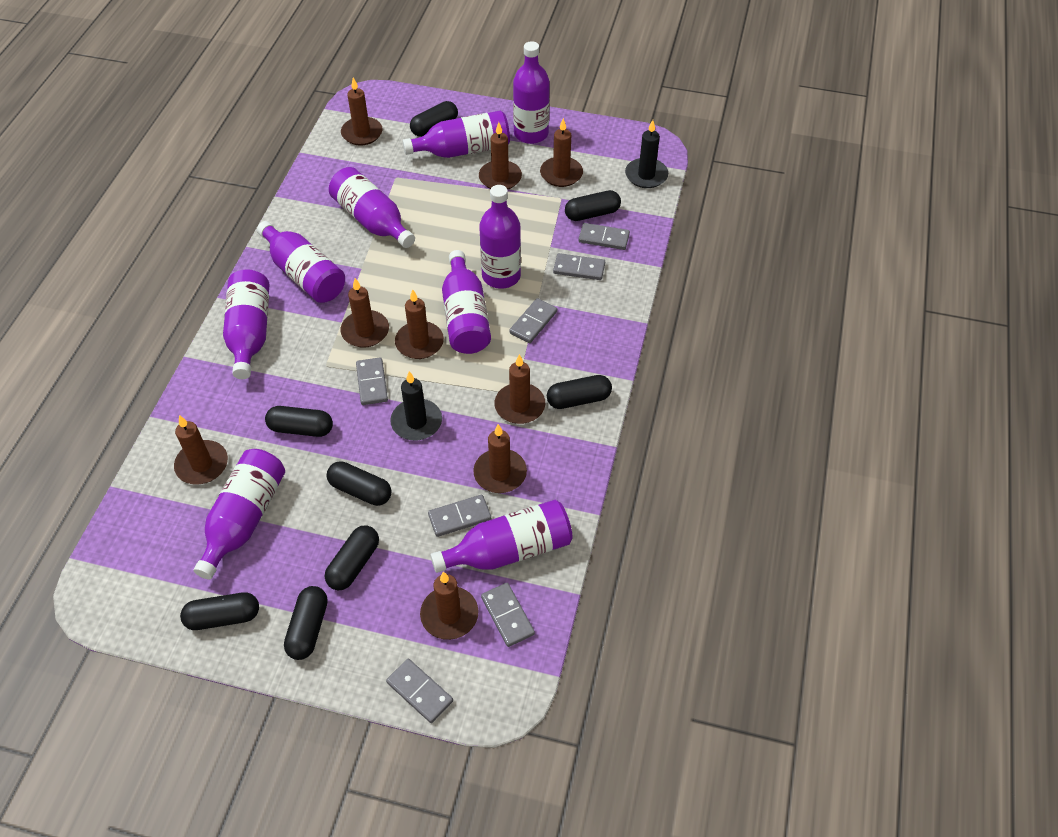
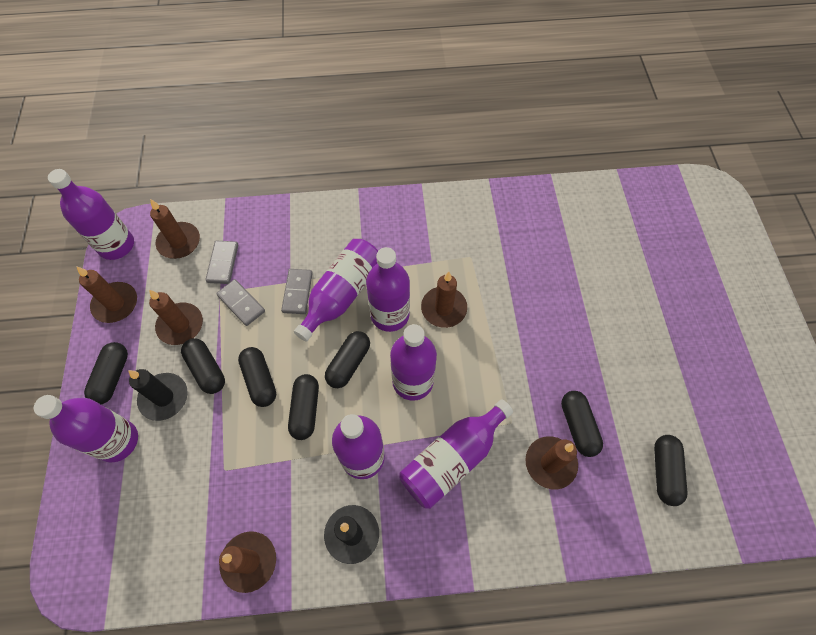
black capsule: [180,592,259,630] [265,406,333,437] [284,586,328,660] [325,525,379,590] [326,461,392,506] [410,101,458,137] [547,375,612,409] [565,190,621,221] = 8 -> [84,342,128,404] [181,338,225,394] [238,347,276,407] [288,374,319,440] [325,331,370,388] [561,391,603,457] [654,435,688,506] = 7
brown candle: [174,415,228,484] [341,77,382,146] [341,278,389,348] [395,289,444,359] [420,571,479,640] [473,424,527,493] [479,122,522,190] [494,354,545,424] [540,118,583,187] = 9 -> [76,266,137,323] [149,290,203,345] [150,199,200,259] [219,531,276,593] [421,271,467,328] [525,436,578,489] = 6
grey domino: [356,357,388,405] [386,659,453,723] [428,495,491,537] [481,583,535,647] [509,298,557,343] [553,253,605,280] [578,223,630,250] = 7 -> [205,241,238,284] [216,279,265,326] [281,269,313,314] = 3
purple bottle: [193,449,285,579] [223,269,269,379] [257,221,345,303] [329,167,415,248] [403,111,510,158] [430,500,573,573] [442,250,491,354] [479,185,521,289] [513,41,550,144] = 9 -> [34,395,138,462] [48,169,134,260] [294,239,378,342] [332,414,385,479] [366,247,410,332] [390,324,437,401] [399,399,513,509] = 7

